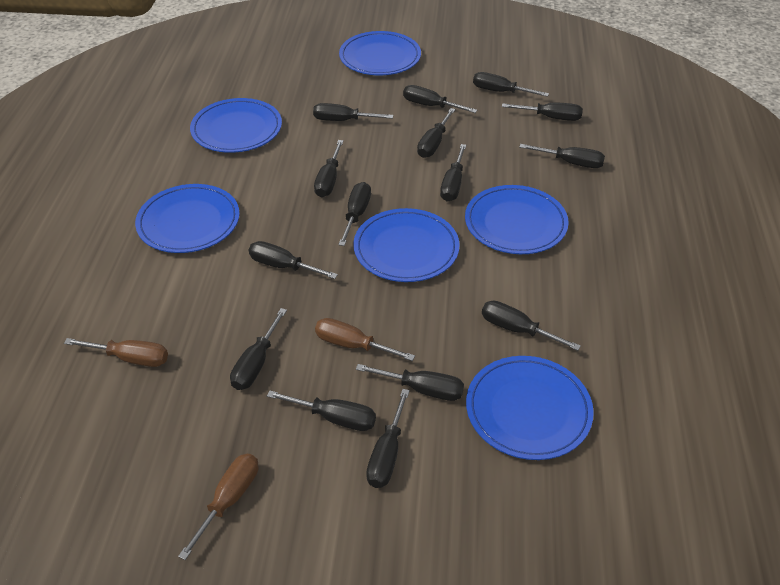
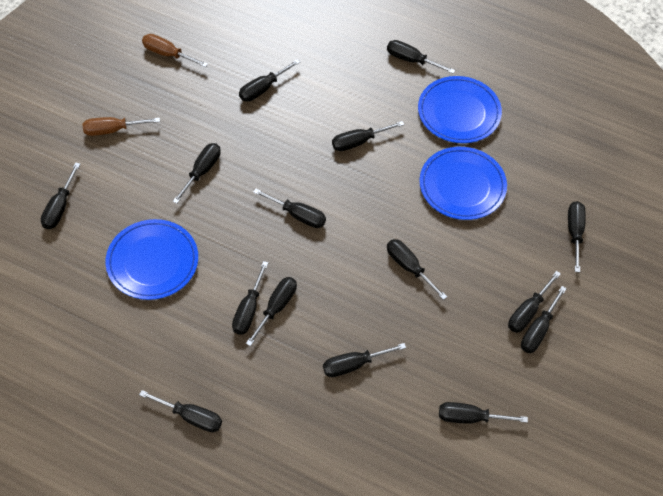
blue plate: [135,184,240,253] [190,98,282,153] [339,31,421,75] [353,208,460,282] [465,185,569,254] [466,356,594,460] = 6 -> [105,219,198,300] [418,76,502,143] [419,147,507,220] = 3
brown screwdriver: [64,338,168,367] [178,454,258,560] [315,318,415,361] = 3 -> [83,117,160,136] [142,34,208,67] = 2

